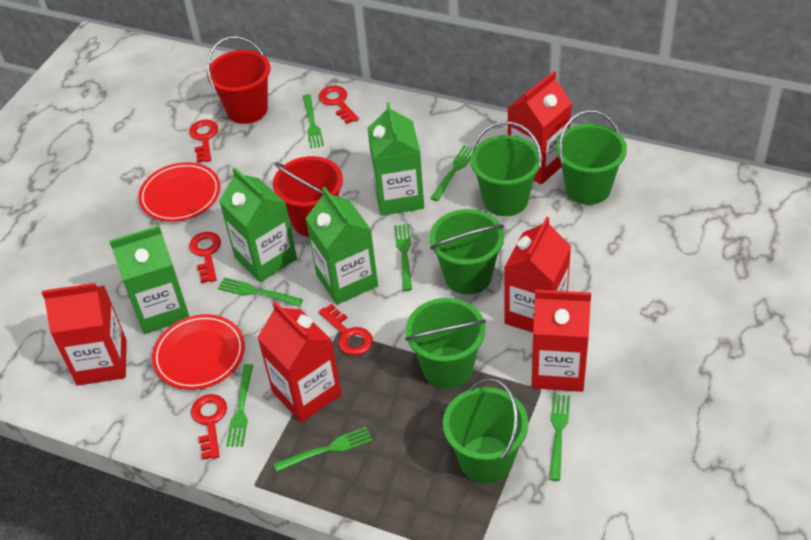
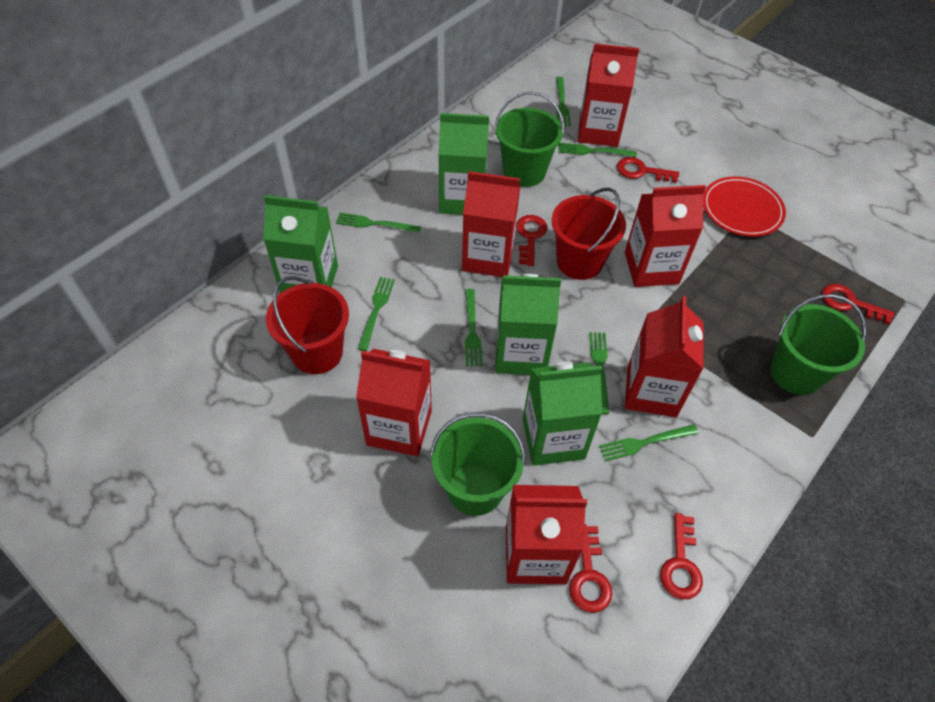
green bucket: [405,298,486,389] [430,209,504,295] [443,378,528,484] [471,121,542,216] [556,110,627,205] = 5 -> [430,412,525,516] [494,91,564,187] [770,294,867,395] = 3
red carton: [42,283,127,386] [257,302,342,423] [504,217,571,333] [508,71,572,184] [532,290,591,392] = 5 -> [356,349,432,457] [462,171,520,277] [506,485,587,584] [578,43,639,147] [625,185,706,287] [625,296,704,417] = 6
red plate: [138,162,220,222] [152,314,245,390] = 2 -> [703,176,786,237] = 1

